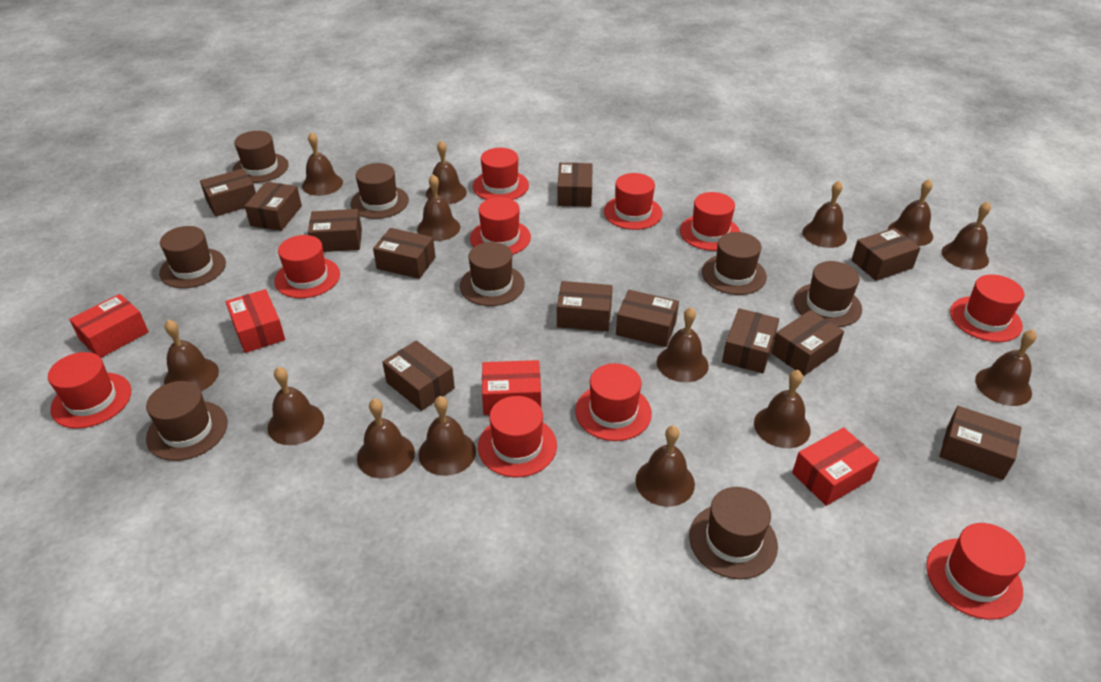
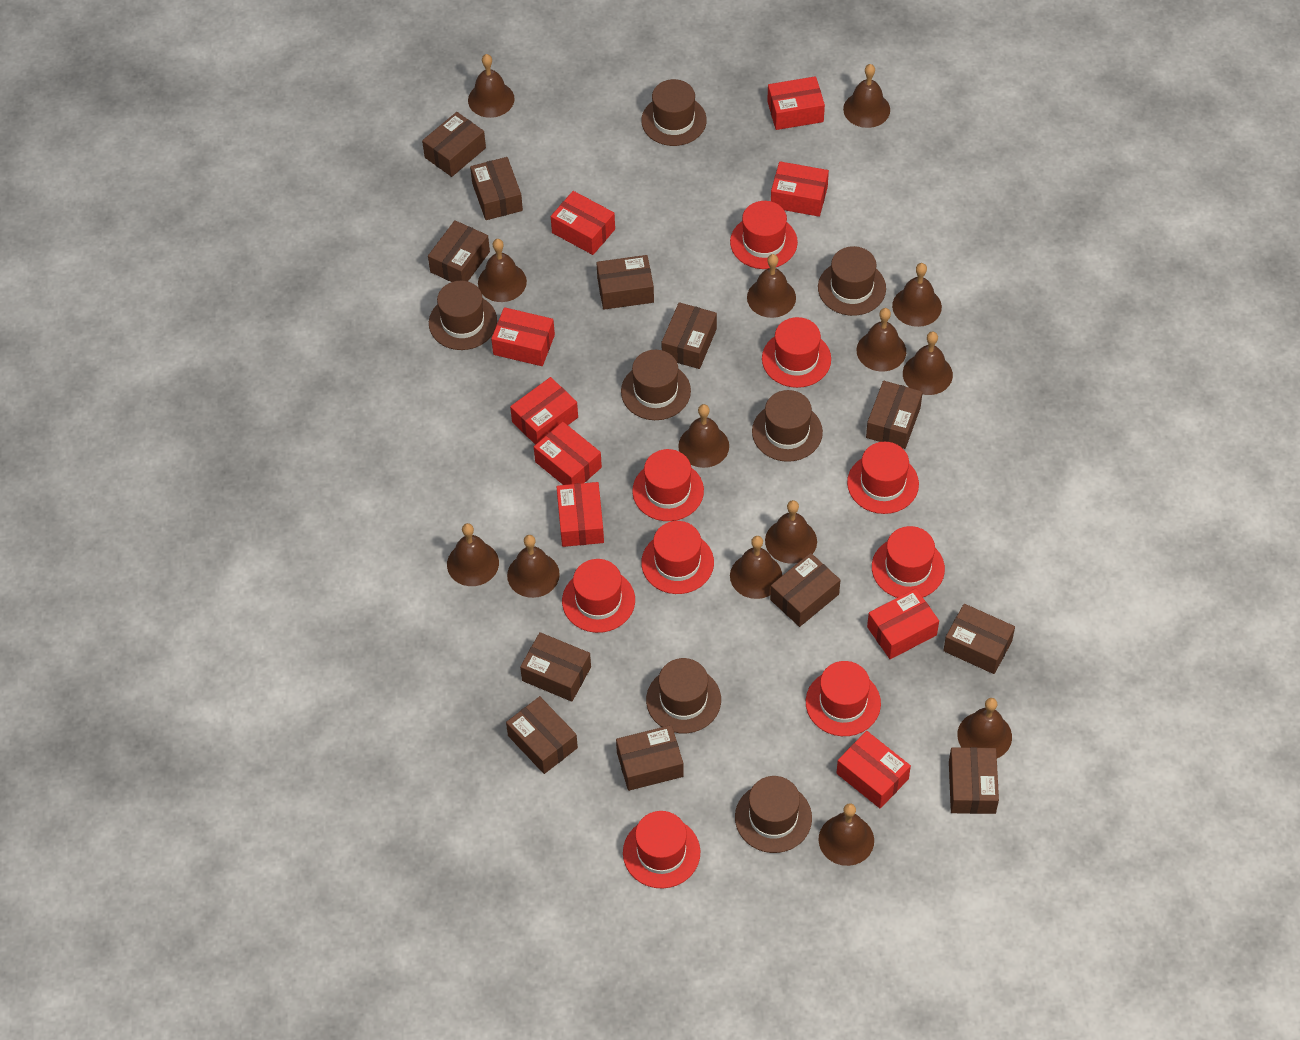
brown hat: [146,381,228,461] [159,226,226,288] [232,131,289,183] [351,163,409,219] [460,242,525,306] [689,487,778,579] [702,232,767,295] [794,261,862,327] = 8 -> [429,281,497,350] [621,350,691,420] [641,79,707,146] [646,658,721,733] [735,776,812,853] [752,390,823,462] [818,246,886,316] = 7
red box: [69,294,149,358] [226,289,285,353] [482,360,541,415] [792,427,879,506] = 4 -> [491,307,555,366] [510,377,578,445] [534,422,602,485] [551,191,615,255] [557,482,604,547] [767,76,825,130] [771,161,829,217] [837,731,911,808] [867,588,939,659] = 9
red hat: [48,352,131,429] [274,235,340,298] [470,197,531,255] [473,148,529,200] [478,396,557,477] [575,363,652,441] [604,173,662,230] [680,192,740,251] [926,523,1026,620] [950,274,1024,342] = 10 -> [562,559,635,633] [623,811,700,888] [632,449,704,521] [641,521,714,594] [730,201,798,269] [762,317,831,388] [806,661,881,736] [847,442,919,514] [872,526,945,598] = 9

